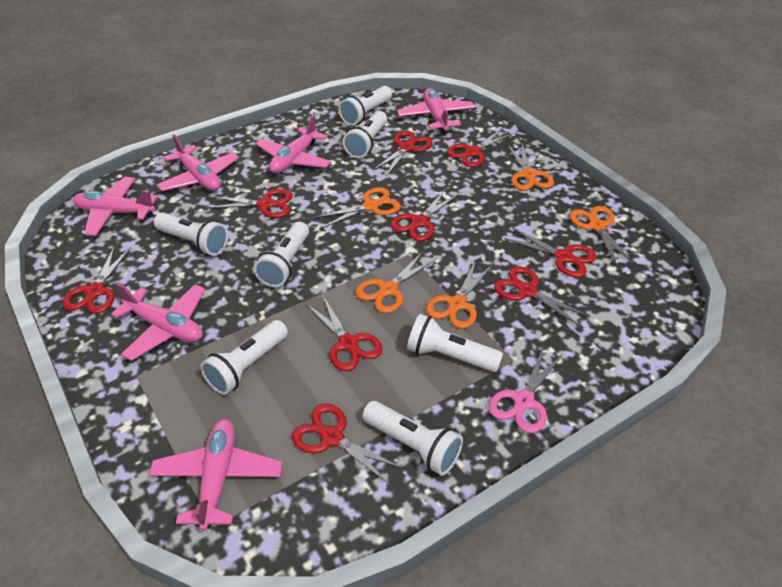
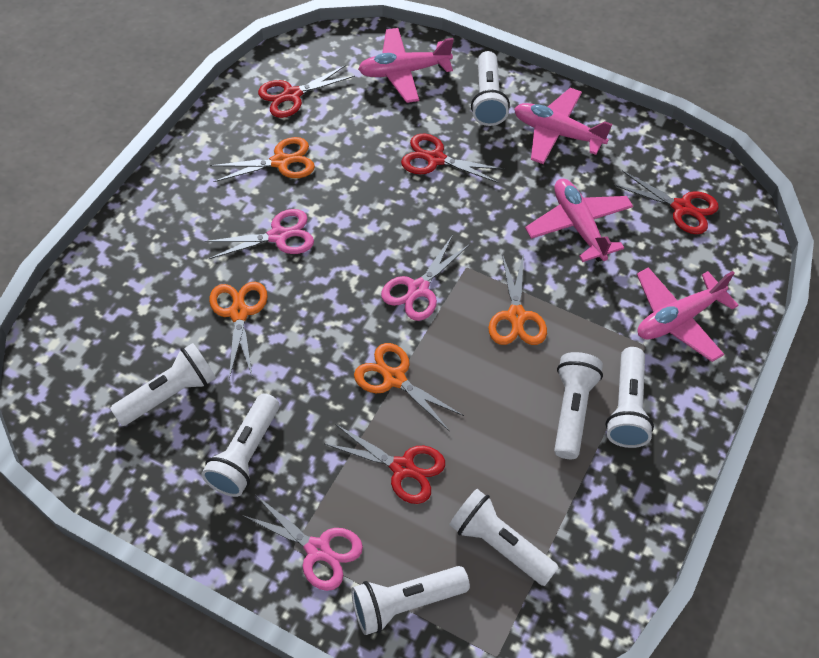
orange scissors: [315,187,401,228] [355,251,437,313] [426,260,493,329] [507,144,554,191] [570,206,634,265] = 5 -> [209,282,268,379] [210,137,315,182] [354,343,464,431] [488,253,547,345] = 4
pink plane: [73,177,158,236] [111,283,205,361] [149,419,282,531] [156,134,239,191] [255,115,332,173] [397,88,475,134] = 6 -> [358,28,454,103] [514,88,612,164] [525,179,633,262] [637,267,738,362] = 4
pink scissors: [488,346,563,433] = 1 -> [204,209,314,259] [241,495,363,591] [381,235,470,321] = 3
red scissors: [62,247,131,314] [206,189,293,218] [291,404,404,486] [306,296,383,371] [373,131,433,176] [391,189,459,241] [447,128,514,167] [494,266,591,327] [504,227,596,277] = 9 -> [258,65,355,118] [325,424,445,504] [401,134,505,183] [614,171,719,234] = 4

